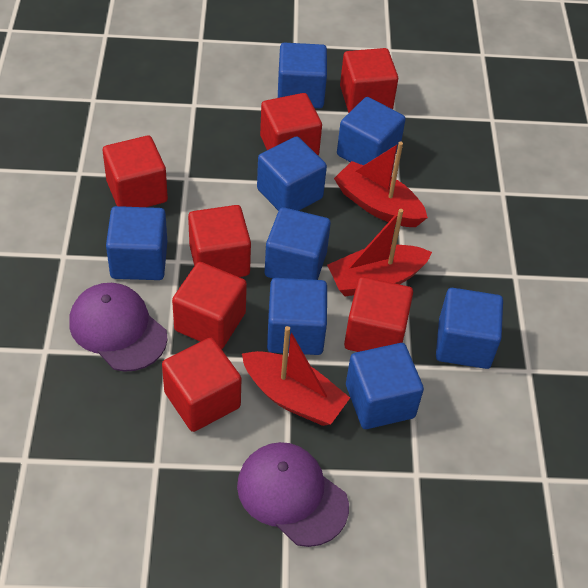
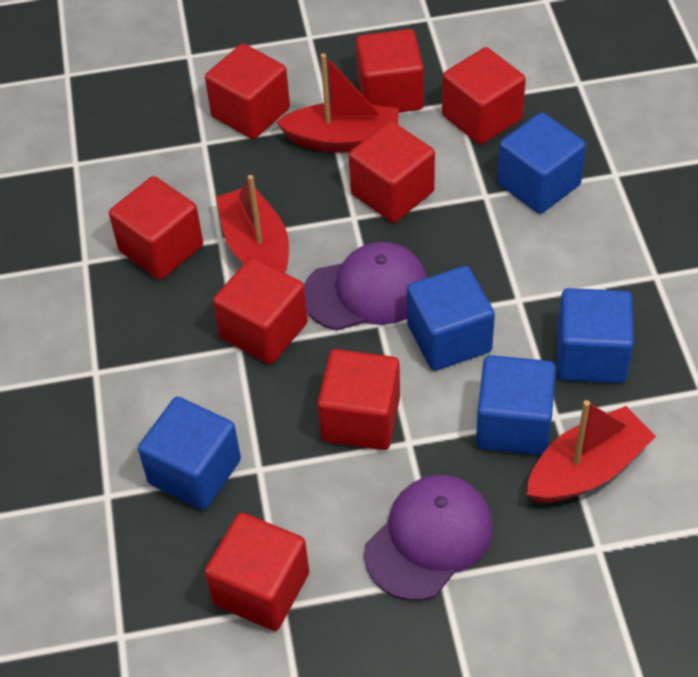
blue cube: [106,206,167,280] [257,136,327,211] [265,207,331,280] [267,278,327,355] [278,43,327,108] [337,97,406,166] [346,343,424,429] [436,288,503,369] = 8 -> [138,397,241,510] [407,266,495,371] [476,355,556,455] [497,112,586,214] [557,288,634,383] = 5
red cube: [103,136,168,207] [162,338,241,432] [172,262,247,349] [188,205,251,277] [260,93,322,156] [340,48,398,113] [344,277,413,352] = 7 -> [109,176,203,280] [205,43,290,139] [205,513,309,631] [213,257,308,364] [317,349,400,450] [349,121,435,223] [356,29,424,113] [442,47,526,145] = 8

